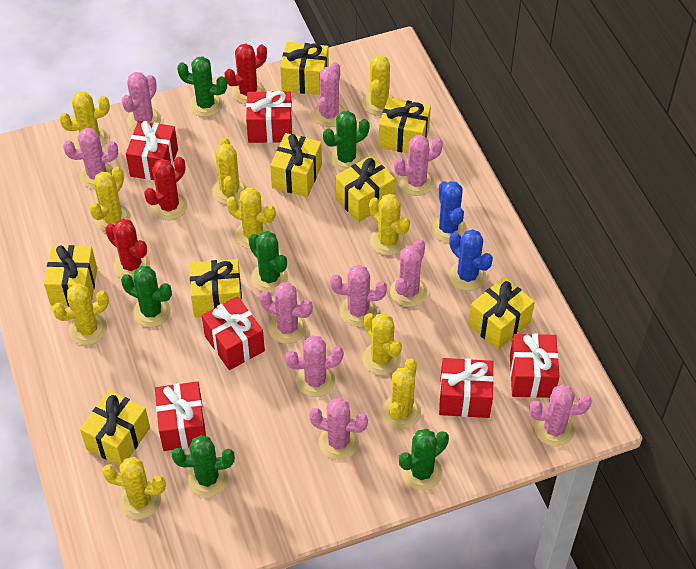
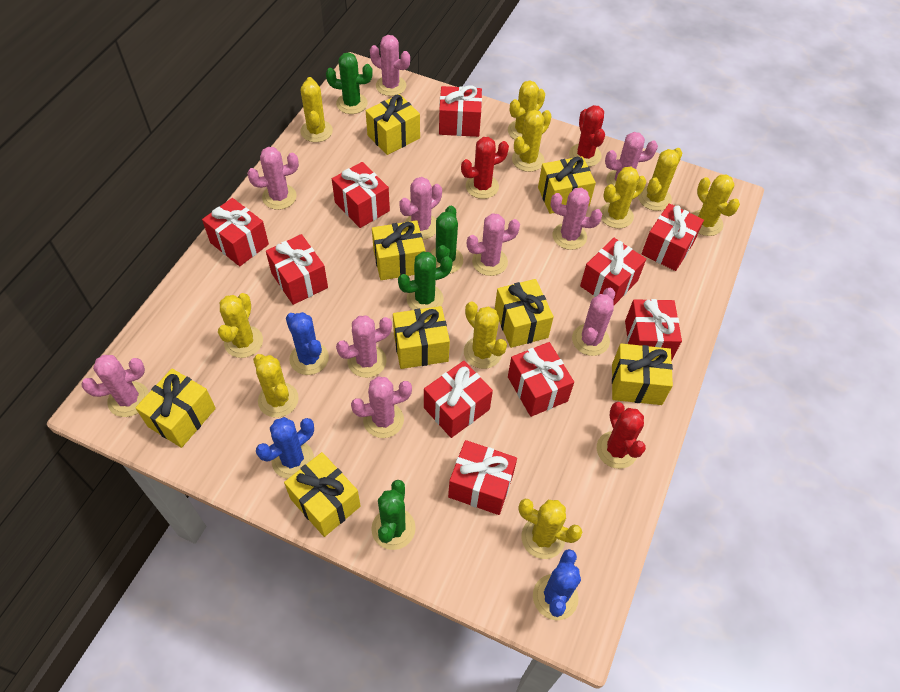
blue cactus: [430,181,467,243] [449,229,493,291] = 2 -> [256,417,314,479] [286,312,329,375] [533,549,581,620] = 3
green cactus: [121,266,172,327] [172,435,235,497] [177,56,227,117] [248,231,288,293] [323,111,369,171] [399,429,449,490] = 6 -> [326,52,373,114] [371,480,416,550] [398,252,453,310] [430,206,463,274] = 4
red gift: [126,121,178,180] [155,381,206,451] [202,296,265,370] [246,91,293,143] [439,358,494,418] [510,334,559,398] = 6 -> [202,198,269,266] [266,234,328,305] [332,162,390,228] [424,361,493,438] [439,85,482,137] [448,440,517,515] [508,342,574,417] [580,238,646,305] [625,299,682,361] [642,203,704,271] = 10

